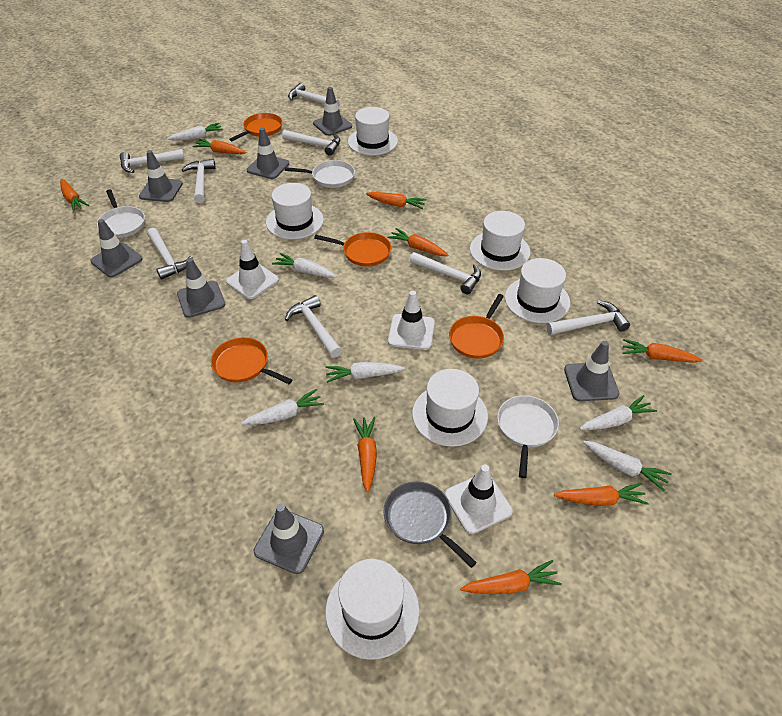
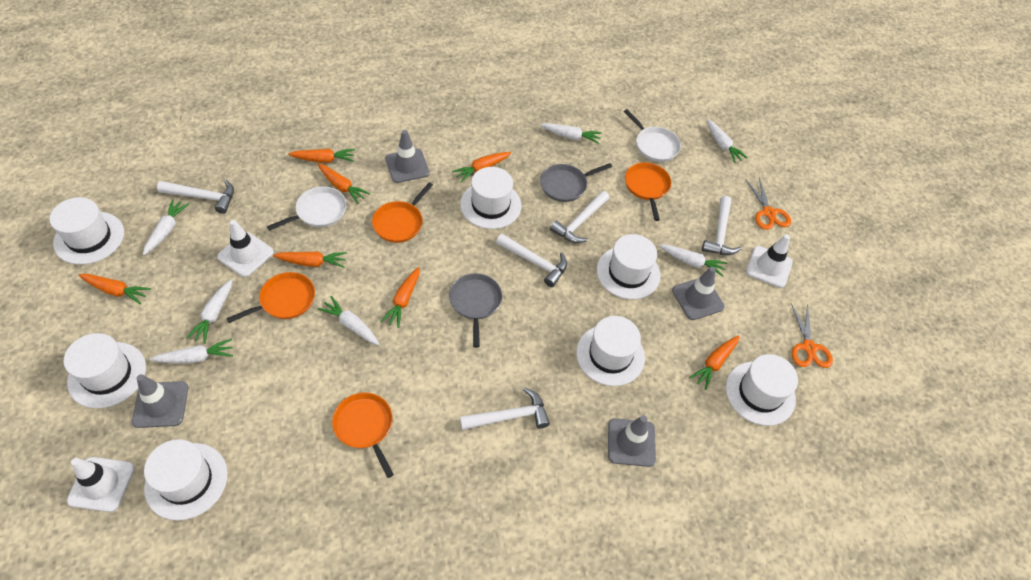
grey pan: [384,481,477,568] = 1 -> [449,273,502,348] [540,163,612,202] = 2
grey traffic cone: [90,219,143,278] [139,150,183,202] [177,258,225,318] [247,128,289,179] [254,504,324,574] [313,87,352,136] [564,341,619,401] = 7 -> [132,374,188,428] [385,130,430,183] [608,415,656,467] [672,267,725,320] = 4
orange carrot: [60,179,89,212] [193,139,246,154] [353,417,377,492] [366,192,427,209] [387,228,448,256] [460,560,562,594] [554,483,649,506] [623,339,703,363] = 8 -> [79,274,151,304] [273,251,347,268] [288,149,355,163] [318,163,370,204] [380,267,420,328] [452,152,511,183] [689,335,740,390] = 7
orange scissors: none = 0 -> [745,177,791,230] [791,303,833,368] = 2
white carrot: [168,123,223,141] [241,389,324,425] [272,253,337,278] [325,362,405,383] [579,395,657,430] [583,441,672,491] = 6 -> [143,199,189,255] [150,339,233,364] [186,279,232,344] [318,296,379,345] [540,123,602,144] [659,245,727,277] [707,119,748,163] = 7
white hammer: [120,149,185,173] [147,228,193,280] [182,159,216,203] [282,130,340,156] [285,295,342,358] [288,83,340,107] [410,252,481,294] [546,300,630,335] = 8 -> [157,180,234,214] [460,387,550,430] [496,234,567,287] [550,191,609,243] [702,196,742,255] = 5
white hat: [266,183,324,239] [326,559,420,660] [348,107,398,155] [412,369,488,447] [470,211,530,271] [505,258,570,323] = 6 -> [49,197,124,265] [64,333,146,408] [144,439,228,521] [460,167,521,229] [576,316,645,386] [597,234,660,299] [726,354,798,426] = 7
white pan: [97,190,145,238] [285,160,355,188] [497,395,559,478] = 3 -> [267,186,347,231] [624,109,681,162] = 2

